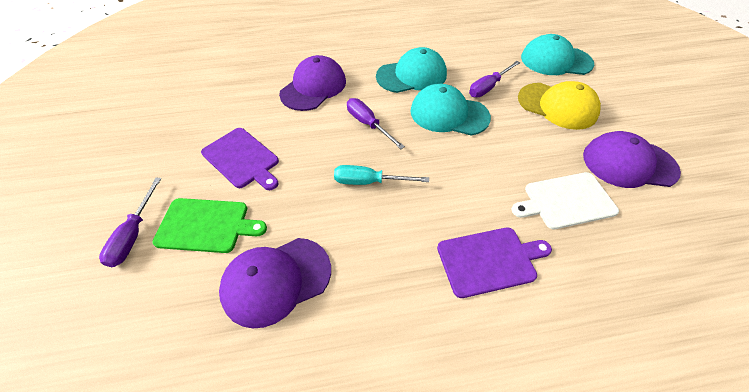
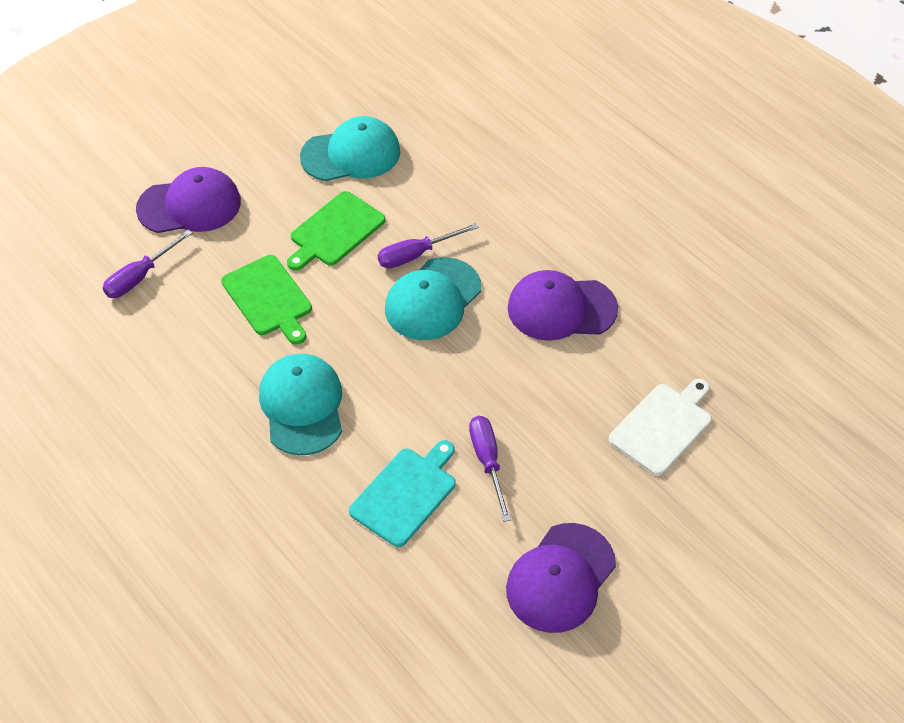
green cutting board: [152,198,267,253] = 1 -> [221,255,312,345] [287,191,386,271] = 2
purple cutting board: [201,128,279,190] [437,227,552,298] = 2 -> none = 0
turquoise cutting board: none = 0 -> [349,440,456,547] = 1
turquoise screwdriver: [334,165,429,185] = 1 -> none = 0
yellow cap: [518,81,601,130] = 1 -> none = 0

